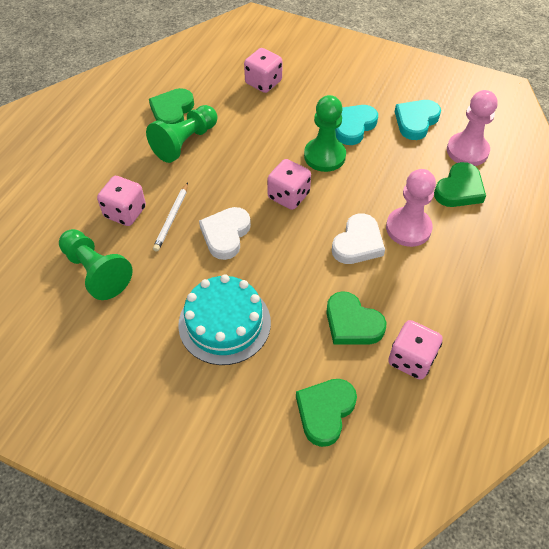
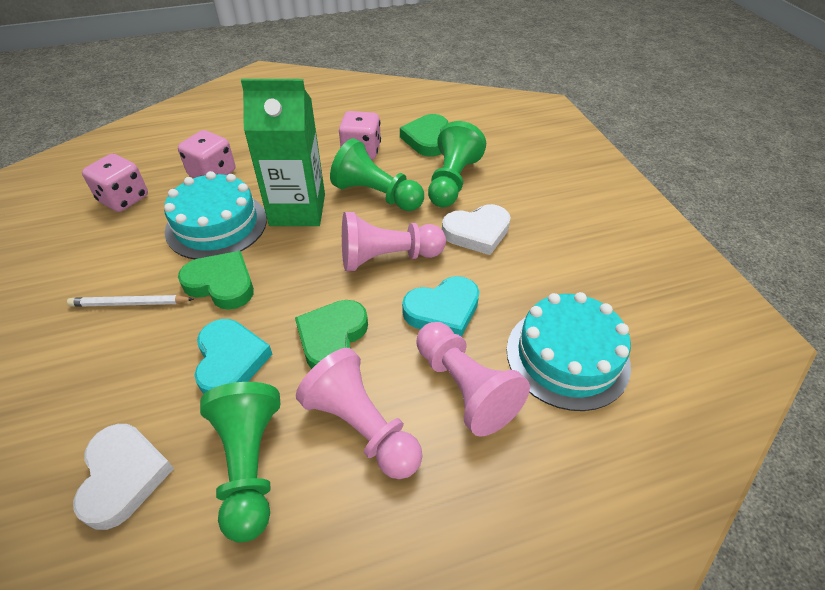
green carton: none = 0 -> [241,79,325,226] = 1
green heart: [149,88,194,124] [296,379,357,447] [326,291,386,345] [434,162,486,207] = 4 -> [178,251,254,310] [295,300,368,369] [400,114,448,157] = 3
pink dice: [97,176,146,226] [244,48,282,93] [267,159,311,210] [388,320,443,380] = 4 -> [82,154,148,212] [178,130,235,178] [339,111,381,160] = 3
pink pawn: [386,169,436,247] [447,90,498,166] = 2 -> [296,348,423,479] [342,212,446,271] [416,322,530,437] = 3
turquoise cake: [178,274,271,365] = 1 -> [164,171,267,259] [507,292,631,411] = 2

